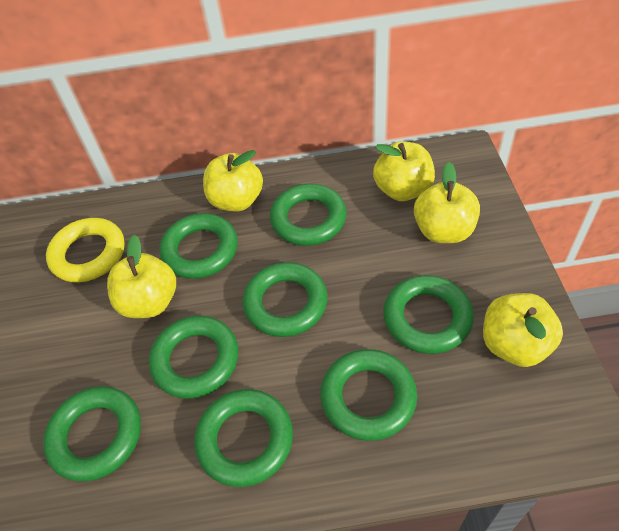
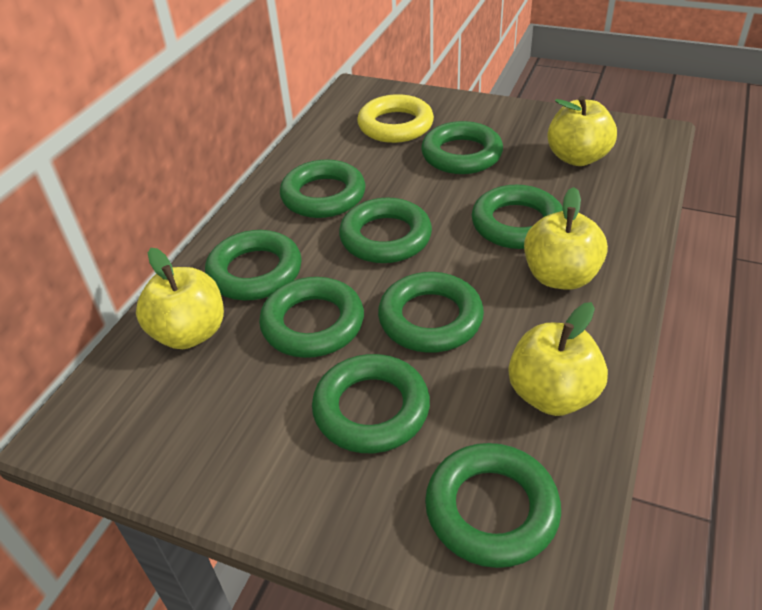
green ring: [43,386,141,481] [149,316,238,399] [159,213,238,279] [194,389,293,487] [242,262,328,337] [270,184,347,246] [320,349,417,441] [383,275,474,354] = 8 -> [205,230,302,300] [259,277,364,358] [280,160,365,218] [312,354,430,453] [339,198,432,263] [378,272,484,353] [421,121,503,174] [425,443,561,568] [471,185,563,249] = 9
yellow apple: [107,235,176,318] [203,150,263,211] [373,142,435,201] [414,162,480,243] [483,293,563,367] = 5 -> [136,248,224,349] [508,302,608,416] [524,187,608,290] [547,96,617,166] = 4

